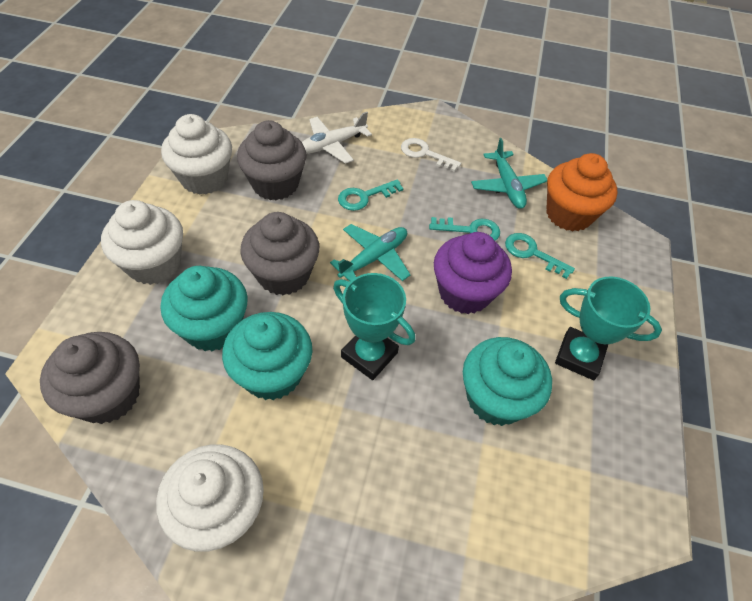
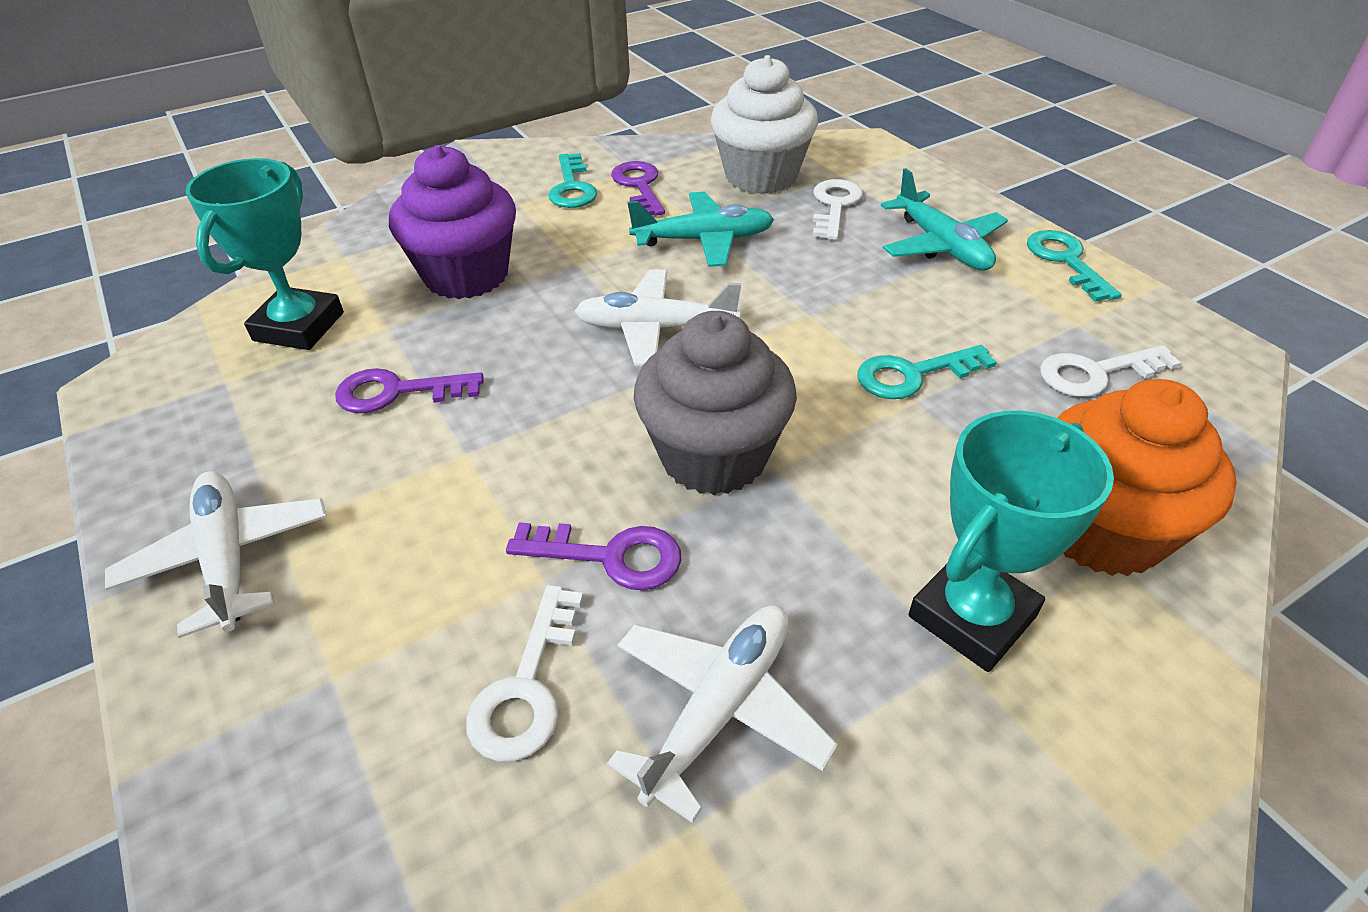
grey cupcake: [40,332,140,424] [237,120,307,200] [240,212,320,295] = 3 -> [634,311,797,495] = 1
purple key: none = 0 -> [335,368,483,413] [506,522,682,590] [611,161,665,216] = 3
turquoise cupcake: [161,266,248,352] [222,312,312,400] [463,337,552,426] = 3 -> none = 0
white cupcake: [101,200,183,285] [156,444,264,552] [161,114,232,195] = 3 -> [711,55,818,193] = 1
white key: [401,138,461,172] = 1 -> [466,585,583,761] [813,179,863,240] [1040,345,1181,397] = 3
white plane: [302,112,372,164] = 1 -> [105,471,327,638] [575,269,741,366] [607,605,838,823] = 3

